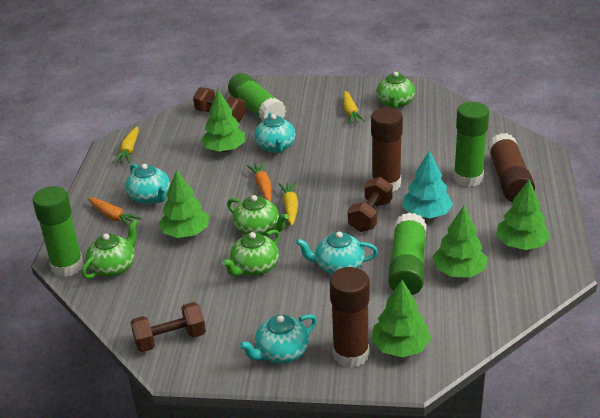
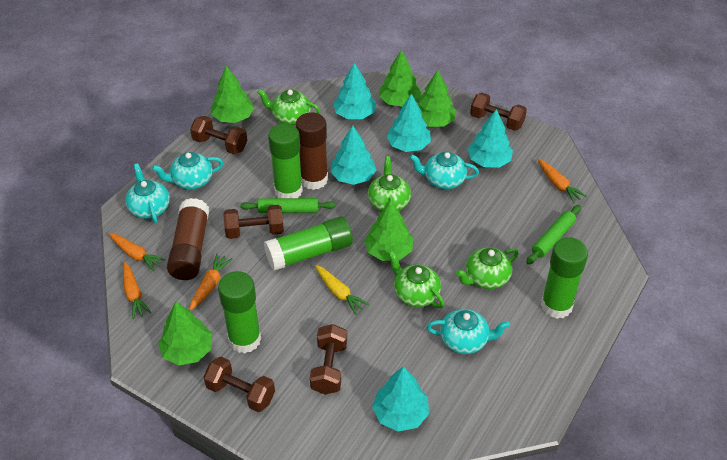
brown dumbbell: [131,302,206,352] [193,87,246,122] [348,177,393,232] = 3 -> [190,116,247,154] [203,357,275,412] [224,205,284,239] [310,324,347,395] [470,93,527,131] = 5
brown glue stick: [330,267,370,368] [371,107,403,192] [487,133,535,202] = 3 -> [167,198,209,280] [296,112,328,190] = 2
green rolling pin: none = 0 -> [240,198,336,213] [526,205,581,265] = 2
orange carrot: [88,198,142,228] [247,162,272,202] = 2 -> [109,233,166,272] [123,262,151,319] [190,254,233,310] [538,159,587,203] = 4
turquoise tree: [402,150,453,218] = 1 -> [330,125,376,185] [333,63,376,119] [372,366,429,432] [386,94,431,152] [468,109,513,168] = 5
yellow carrot: [113,127,139,163] [279,182,298,226] [343,91,365,124] = 3 -> [315,265,370,315] = 1

